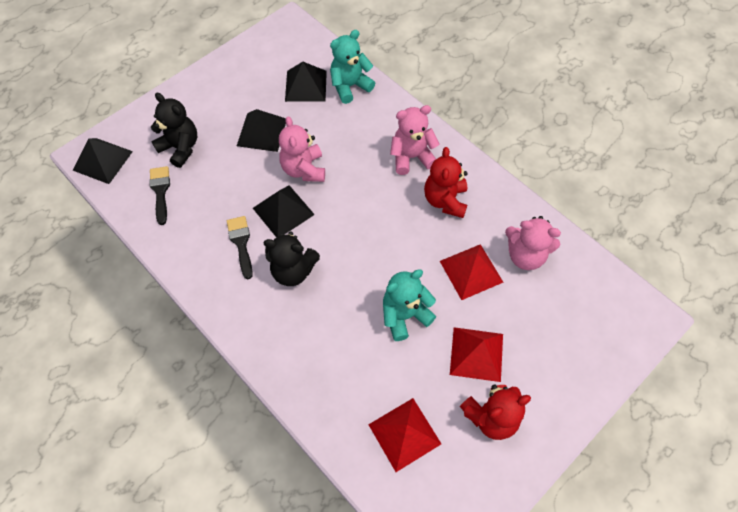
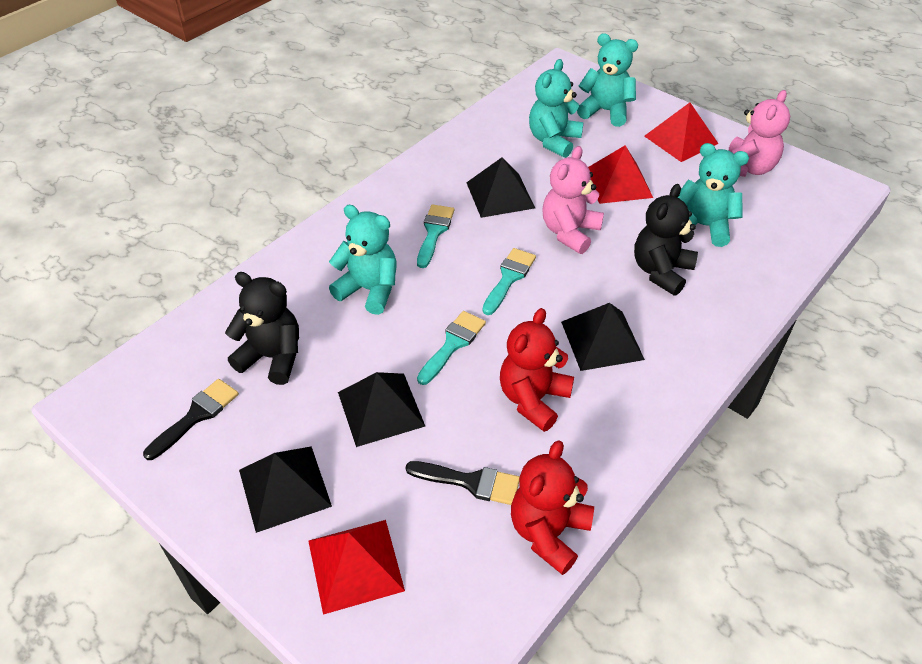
pink teddy bear: [279,116,325,182] [390,105,440,175] [505,216,561,270] = 3 -> [543,146,604,254] [729,90,790,177] = 2
turquoise brush: none = 0 -> [417,205,455,268] [417,311,486,385] [482,248,536,315] = 3
turquoise teddy bear: [330,30,375,104] [383,269,436,341] = 2 -> [329,205,396,315] [529,59,584,158] [577,33,638,127] [678,143,749,247] = 4

